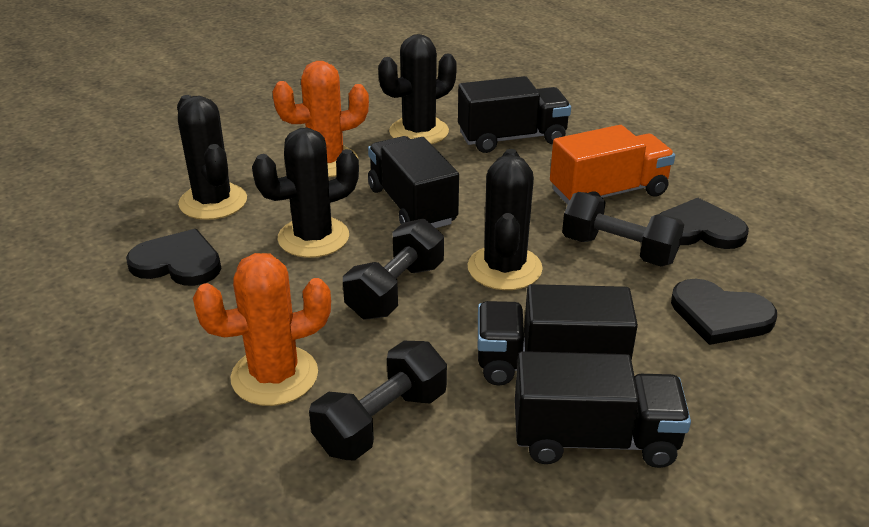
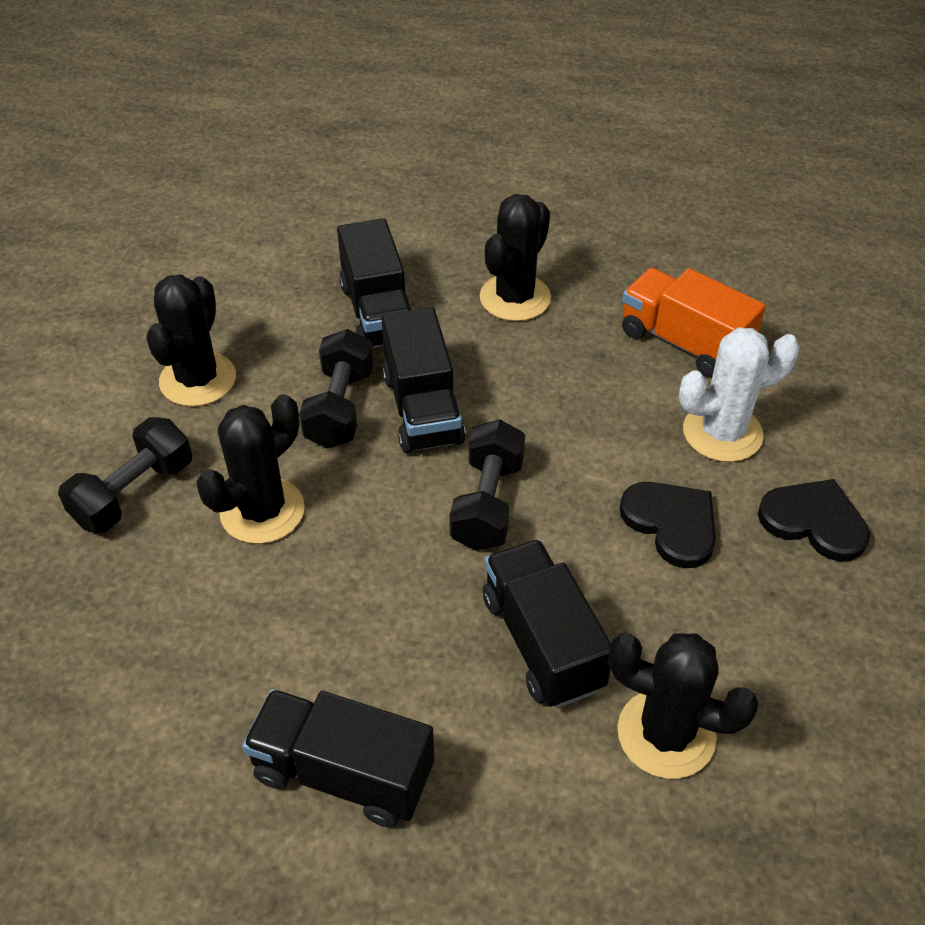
black heart: [126,229,221,286] [660,198,749,249] [671,279,777,345] = 3 -> [620,482,716,568] [758,479,870,562] = 2
orange cactus: [193,253,331,406] [272,61,369,177] = 2 -> none = 0
white cactus: none = 0 -> [679,327,800,462] = 1

